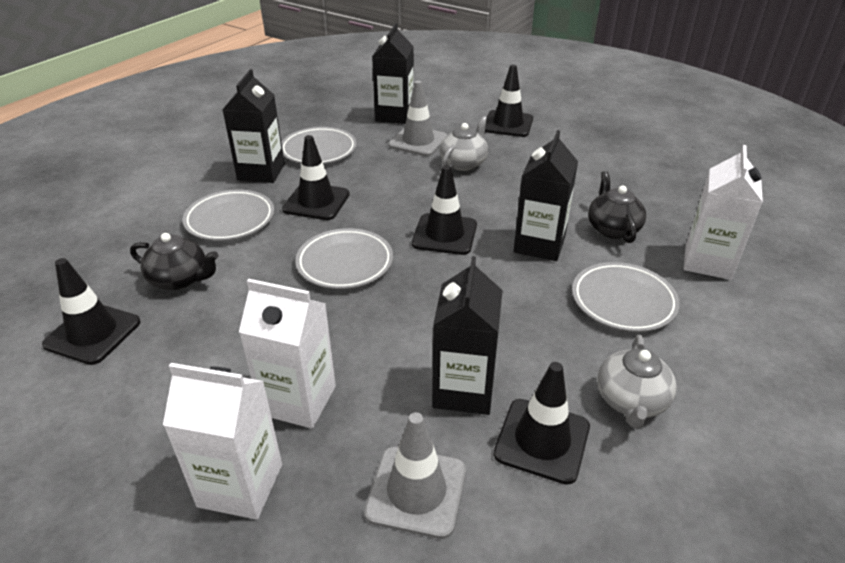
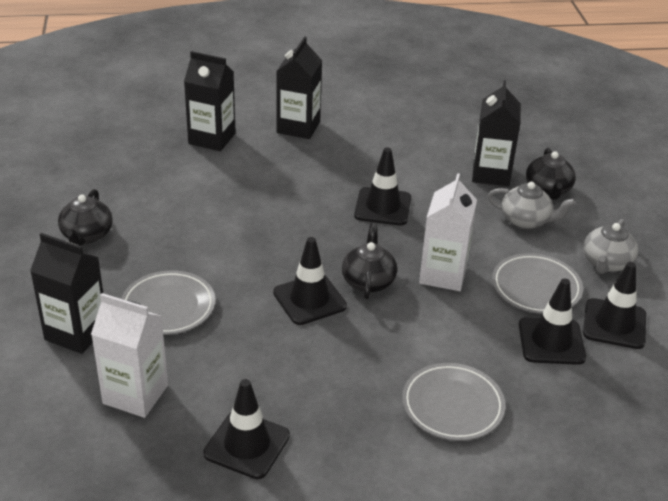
black teapot: [130,233,219,290] [588,171,646,243] = 2 -> [58,189,113,246] [342,223,397,299] [526,148,576,200] = 3
grey plate: [183,190,274,241] [281,127,357,164] [295,228,393,289] [572,262,680,332] = 4 -> [121,270,216,335] [402,363,505,441] [492,253,583,314] = 3
grey traffic cone: [364,412,466,539] [389,80,447,156] = 2 -> none = 0
white carton: [163,363,282,520] [239,279,336,428] [684,145,763,280] = 3 -> [91,293,168,418] [419,173,477,291] = 2

